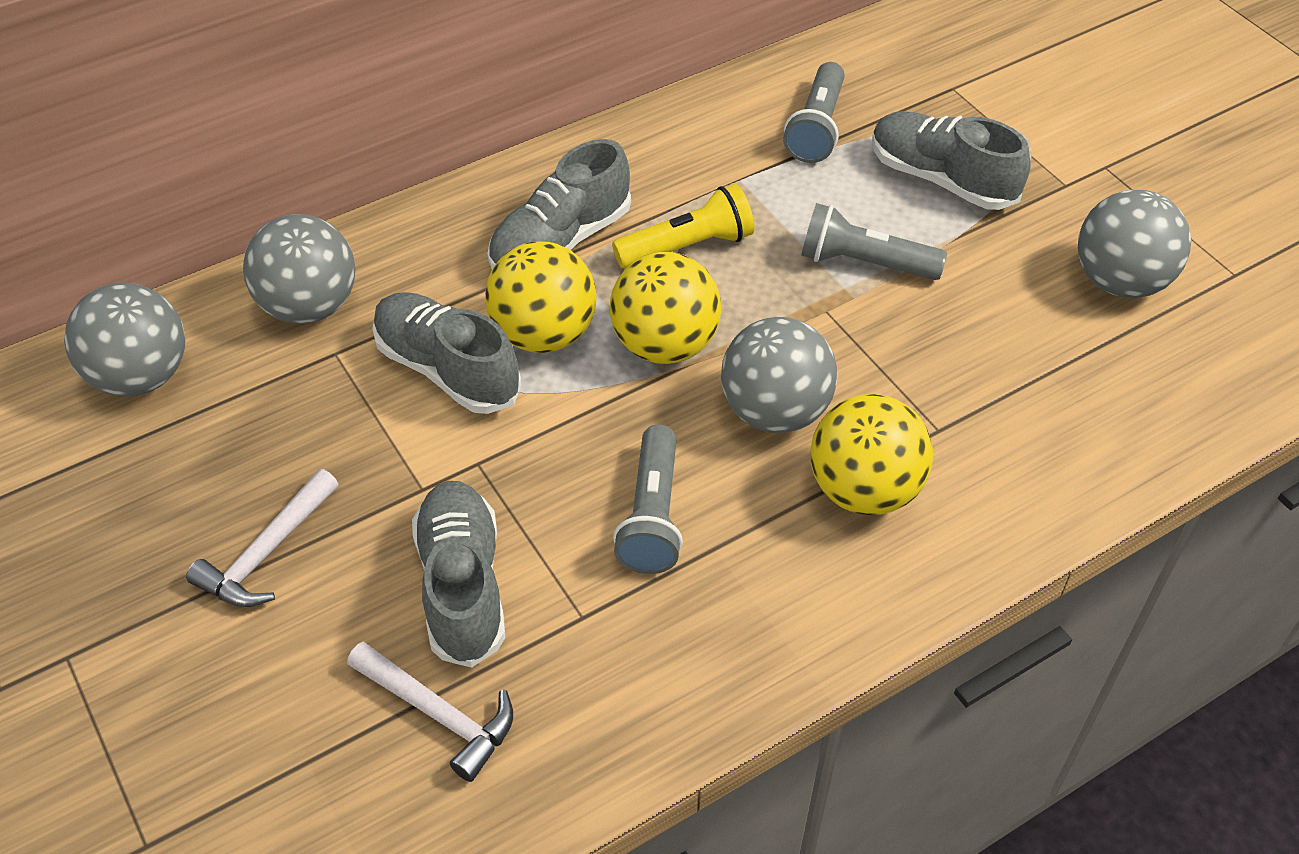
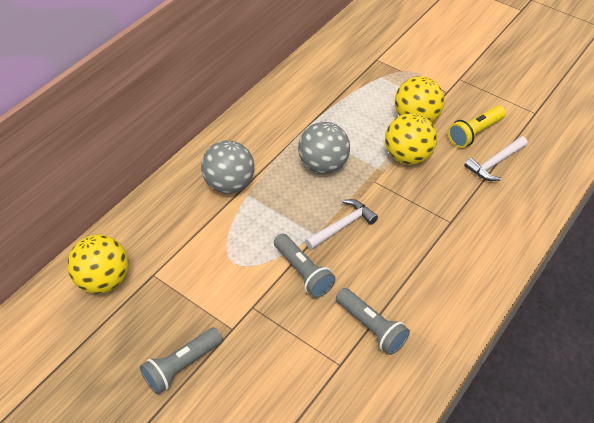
grey ball: [64,283,185,397] [243,214,356,324] [721,317,838,433] [1078,190,1191,298] = 4 -> [201,140,255,194] [298,122,350,174] = 2
grey shoe: [372,292,522,414] [412,481,505,668] [487,139,631,269] [872,111,1031,210] = 4 -> none = 0

